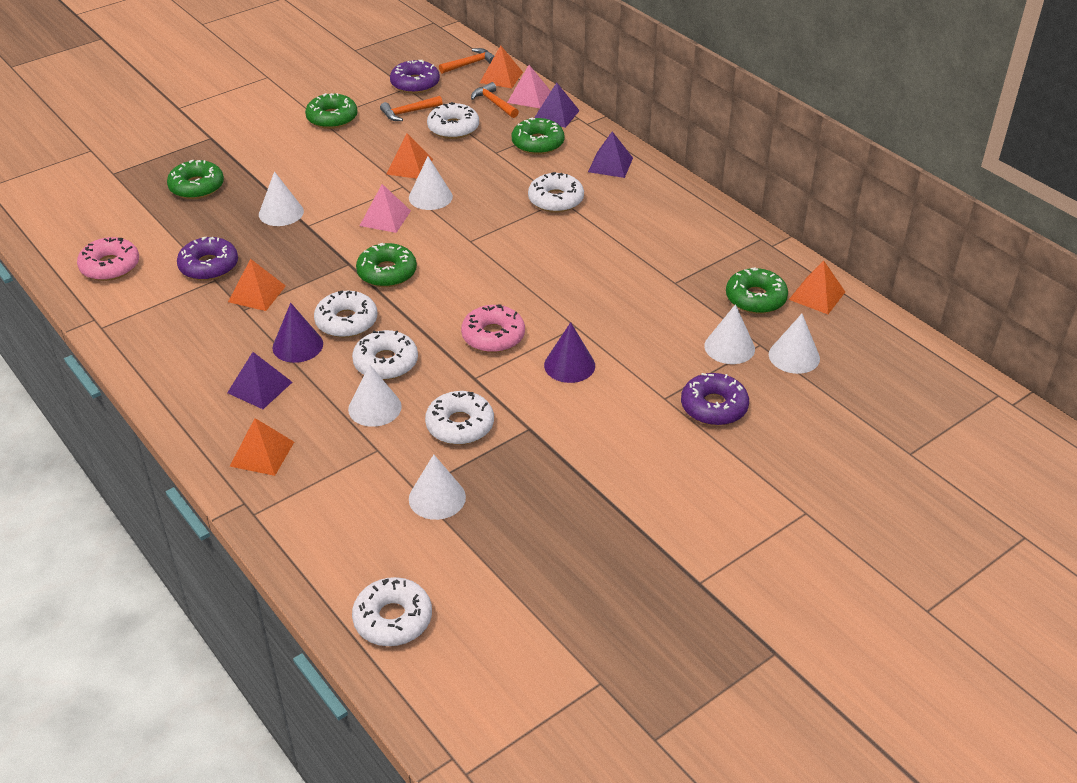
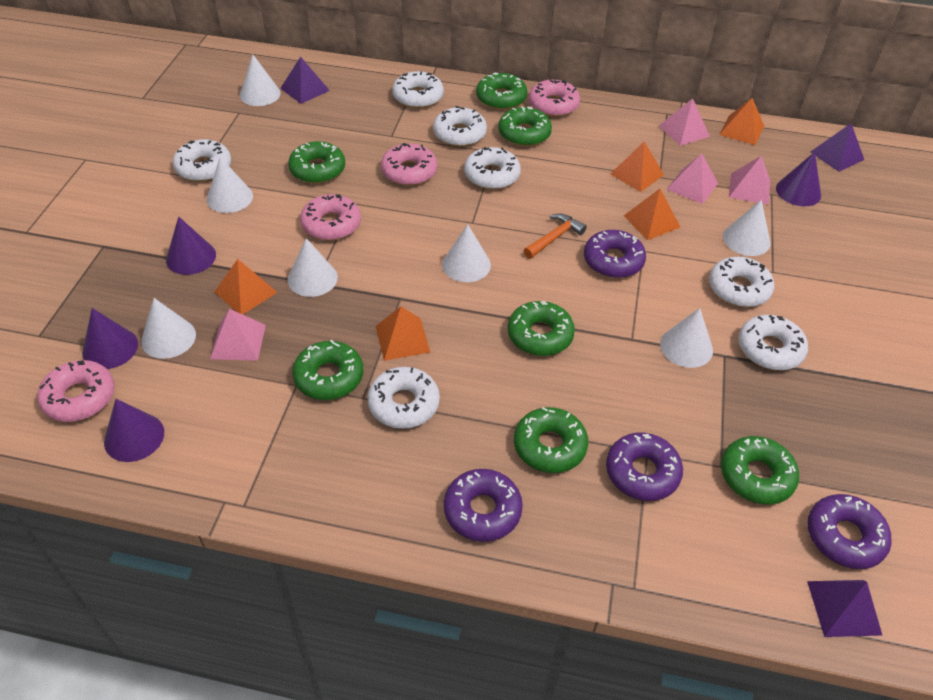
green donut: [167,160,224,199] [305,93,358,129] [356,243,417,287] [512,117,564,155] [726,267,788,314] = 5 -> [288,141,345,184] [292,340,363,400] [476,72,527,110] [498,107,552,146] [508,301,575,356] [514,407,588,473] [721,436,799,505] = 7
orange hammer: [380,96,443,121] [439,48,494,74] [471,82,519,118] = 3 -> [524,214,587,259] = 1
pink donut: [77,237,139,281] [461,304,525,353] = 2 -> [37,360,115,422] [300,194,361,241] [381,143,437,186] [529,79,580,117] = 4
pink pyramid: [360,184,411,233] [507,65,551,108] = 2 -> [210,309,266,361] [659,98,710,146] [666,153,718,204] [729,156,770,205] = 4
purple cone: [272,303,323,363] [544,322,595,383] = 2 -> [82,308,138,369] [104,399,164,462] [166,217,216,275] [776,152,821,206] = 4
purple donut: [177,237,238,281] [390,60,440,94] [681,373,749,426] = 3 -> [444,469,523,542] [584,230,646,278] [606,433,683,501] [807,494,892,569] = 4
white cone: [259,171,304,226] [348,365,402,427] [409,156,453,210] [409,454,466,520] [704,304,755,364] [769,314,820,374] = 6 -> [141,298,196,359] [207,157,253,213] [240,55,281,106] [288,238,338,297] [442,224,491,282] [660,308,713,368] [723,200,770,256] = 7
white donut: [314,290,377,338] [352,330,418,380] [352,577,432,646] [425,391,494,445] [427,102,479,139] [528,172,584,213] = 6 -> [173,139,231,182] [367,367,440,429] [392,71,444,108] [433,106,487,147] [464,147,521,190] [709,257,775,307] [738,315,808,370] = 7

